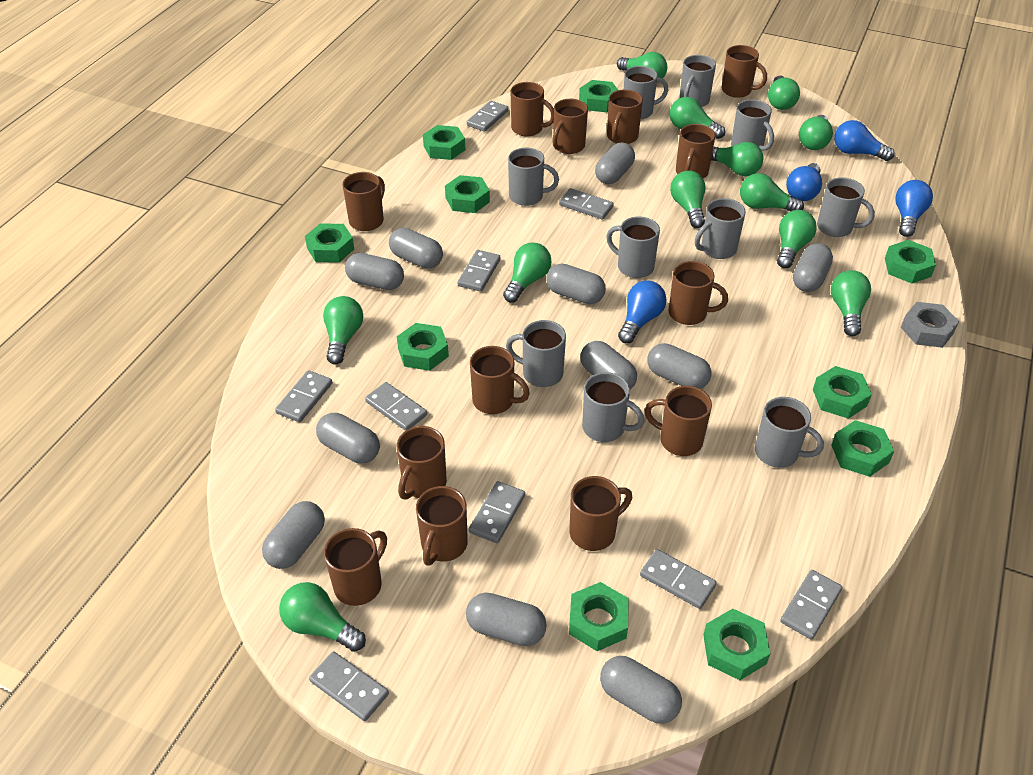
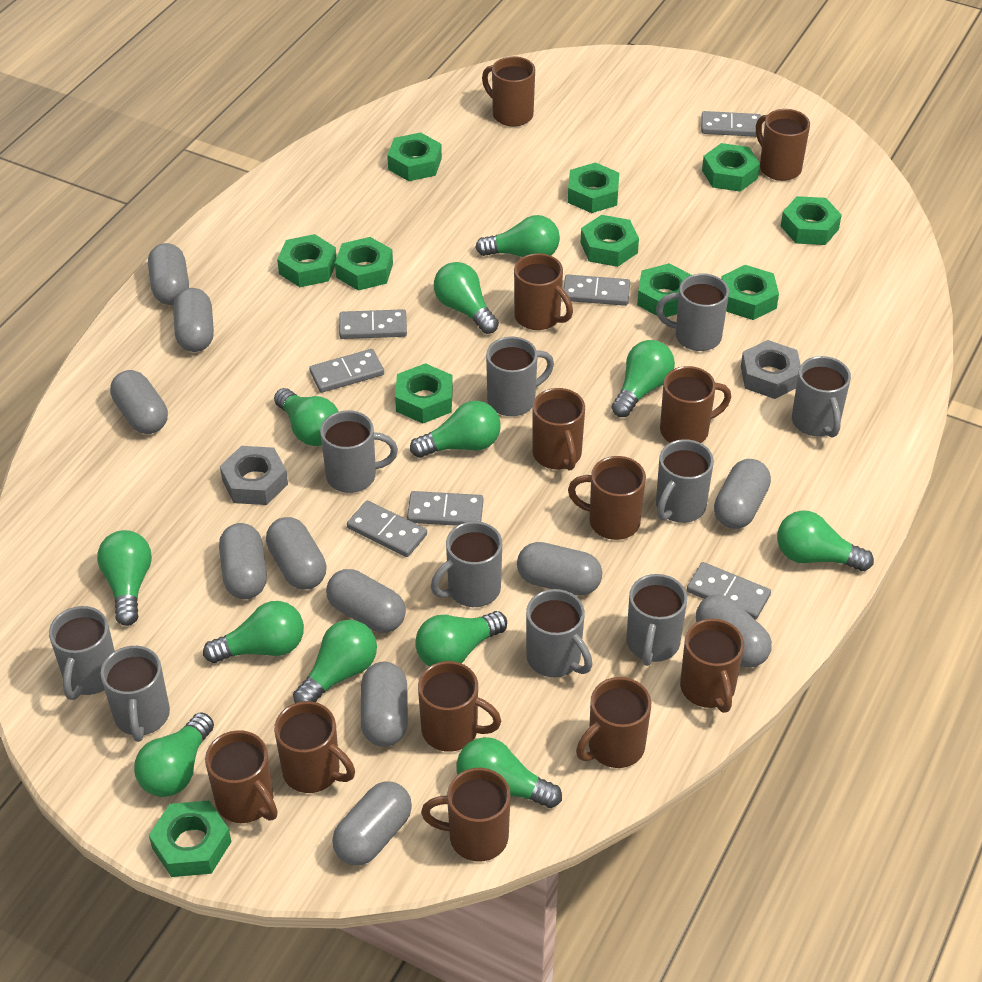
blue light bulb: [618,280,667,343] [786,163,822,201] [834,120,895,161] [895,180,933,237] = 4 -> none = 0
brown mug: [324,528,387,606] [342,172,385,231] [397,426,447,500] [416,486,468,566] [470,346,530,414] [511,82,554,137] [552,99,588,154] [570,476,632,551] [607,89,643,144] [645,386,712,456] [668,261,728,325] [676,124,716,178] [721,45,767,98] = 13 -> [205,730,278,823] [274,701,355,793] [418,661,501,752] [421,768,511,862] [482,56,535,127] [514,253,573,330] [533,388,585,471] [568,456,646,540] [576,677,651,768] [660,366,731,443] [680,619,744,713] [756,109,810,181] = 12
green nut: [305,223,354,263] [397,323,449,371] [423,125,466,160] [445,175,490,213] [569,582,629,651] [579,80,618,112] [703,609,771,680] [813,366,872,419] [831,420,894,477] [885,240,936,284] = 10 -> [149,801,232,877] [277,234,336,287] [335,237,393,290] [387,132,442,181] [395,363,453,423] [568,162,619,213] [581,215,639,267] [637,263,691,317] [702,143,760,192] [721,265,779,320] [781,196,842,245] = 11
grey domino: [275,370,332,422] [309,651,389,721] [365,382,427,431] [457,250,500,292] [467,101,509,132] [469,481,525,543] [559,188,614,219] [640,549,717,609] [780,570,842,640] = 9 -> [309,349,384,393] [339,309,407,339] [347,501,427,557] [407,491,483,526] [563,275,630,306] [687,562,771,620] [701,111,761,137] = 7
grey nut: [901,302,959,348] = 1 -> [220,446,288,505] [741,340,801,399] = 2

